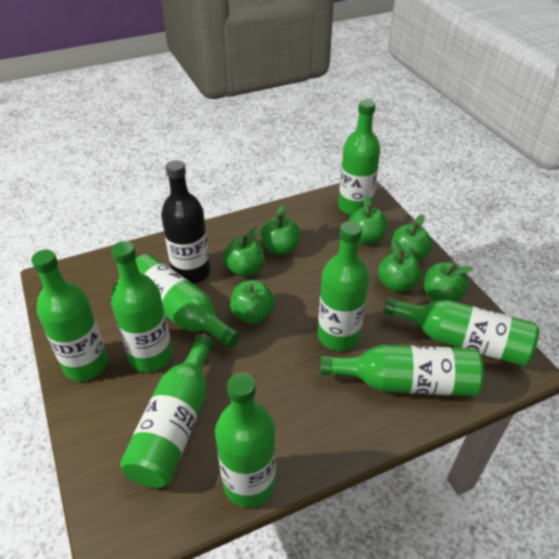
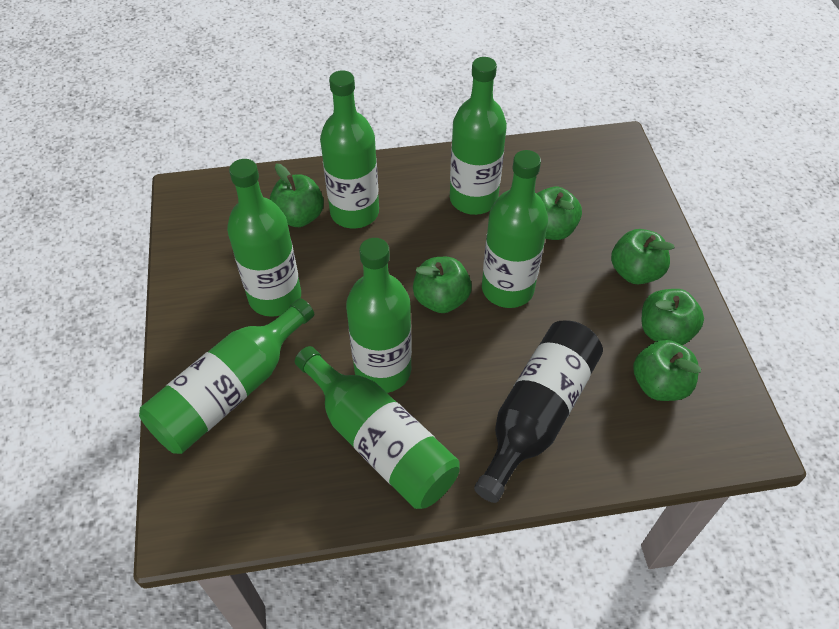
green apple: [223,227,265,276] [230,280,275,323] [261,205,301,255] [348,195,387,244] [378,240,421,292] [391,214,432,261] [424,262,473,301] = 7 -> [269,164,324,227] [413,257,472,313] [536,187,582,240] [611,229,675,284] [633,340,701,401] [642,289,704,345] = 6
green bottle: [31,250,108,381] [111,241,173,372] [120,334,213,488] [136,254,240,348] [215,373,276,508] [318,221,369,351] [320,345,484,396] [338,100,380,215] [384,297,539,366] = 9 -> [139,298,314,454] [227,159,301,317] [295,346,460,509] [320,70,379,228] [346,238,412,393] [450,57,507,215] [482,150,548,308] = 7

